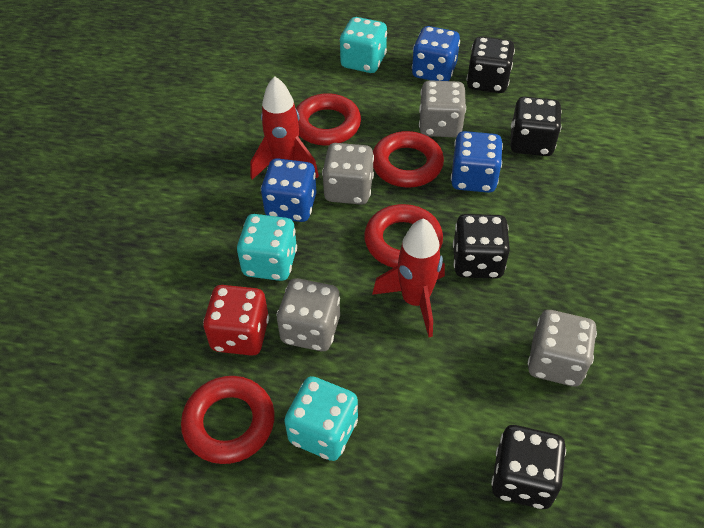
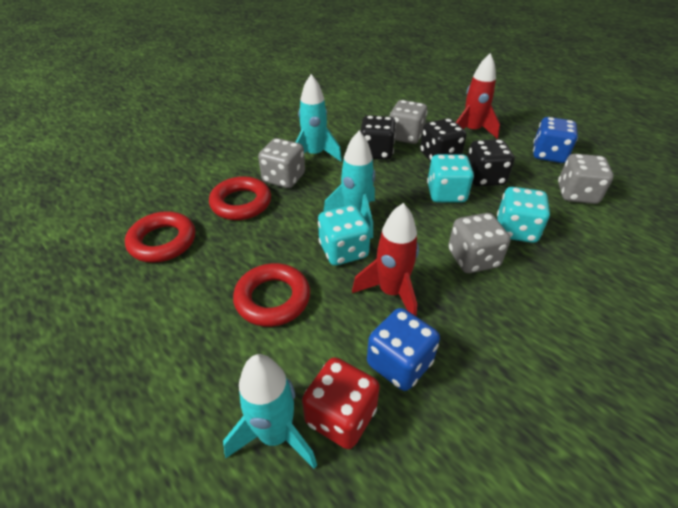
black dice: [453,214,510,279] [467,37,515,93] [491,425,566,509] [510,97,562,156] = 4 -> [360,115,396,160] [420,118,467,161] [468,139,515,187] = 3
blue dice: [261,158,317,222] [412,26,460,81] [451,131,503,193] = 3 -> [367,308,440,391] [533,117,578,163] = 2
red ring: [181,376,275,464] [296,93,361,146] [364,204,443,268] [373,131,444,187] = 4 -> [125,211,195,263] [209,176,271,220] [233,263,310,327] = 3
turquoise rocket: none = 0 -> [223,354,317,469] [296,74,342,161] [323,131,375,239] = 3

